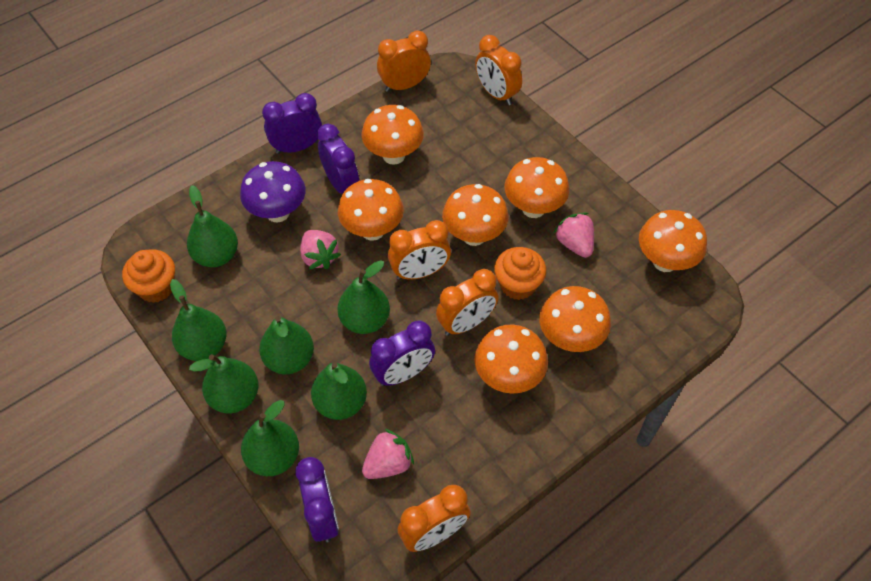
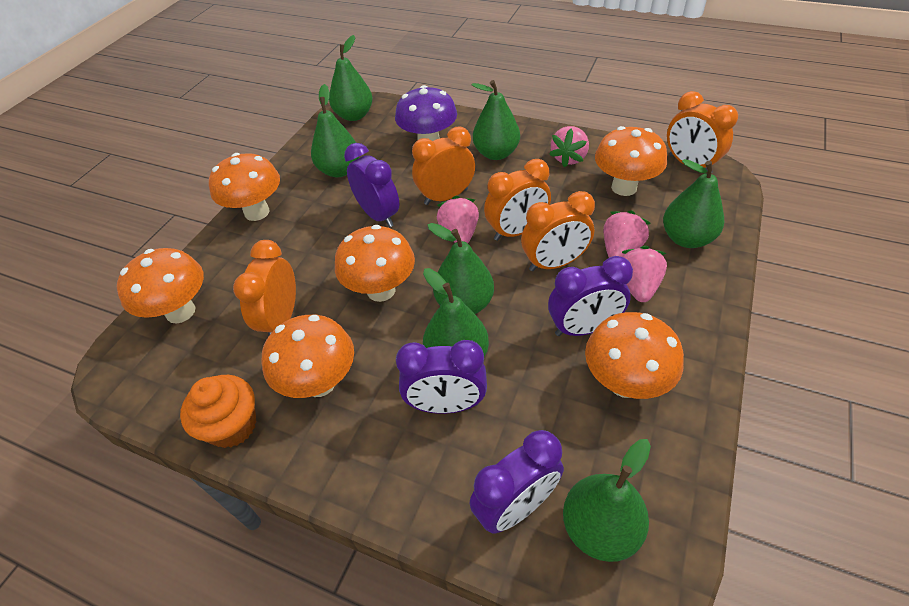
orange cupcake: [122,249,175,303] [494,247,546,300] = 2 -> [180,375,256,448] = 1
orange mushroom: [338,179,404,241] [362,105,424,165] [442,184,509,246] [475,324,548,394] [504,157,569,218] [539,286,611,352] [639,210,707,272] = 7 -> [117,248,204,324] [209,153,280,221] [261,315,354,398] [335,225,415,302] [585,312,684,399] [595,126,667,196] = 6
pink strawberry: [300,230,341,269] [362,429,414,479] [554,213,594,258] = 3 -> [437,196,479,243] [549,126,589,167] [603,210,650,257] [622,246,667,302] = 4

